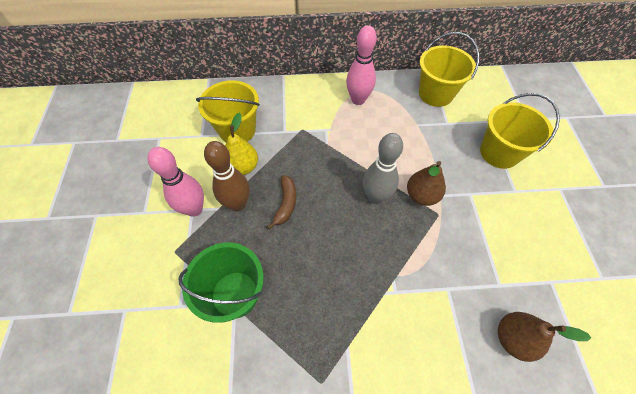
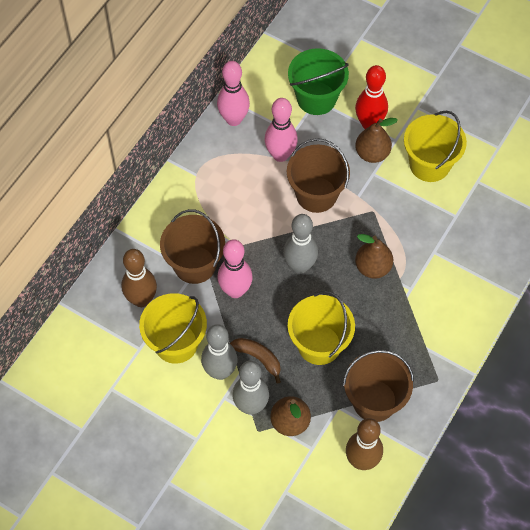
brown bowling pin: [204,141,250,212] = 1 -> [121,249,157,307] [346,418,383,470] = 2
brown bucket: none = 0 -> [160,209,225,284] [287,138,350,213] [343,350,414,422] = 3
brown pear: [407,161,446,206] [498,312,591,362] = 2 -> [270,396,311,436] [355,118,398,163] [355,234,393,279] = 3
grey bowling pin: [363,133,403,204] = 1 -> [201,324,238,380] [233,361,269,415] [283,214,318,274] = 3
pink bowling pin: [147,147,204,217] [346,25,377,105] = 2 -> [217,61,250,126] [217,239,253,298] [265,98,298,162] = 3
red bowling pin: none = 0 -> [355,65,388,129] = 1
yellow pear: [225,113,258,175] = 1 -> none = 0

